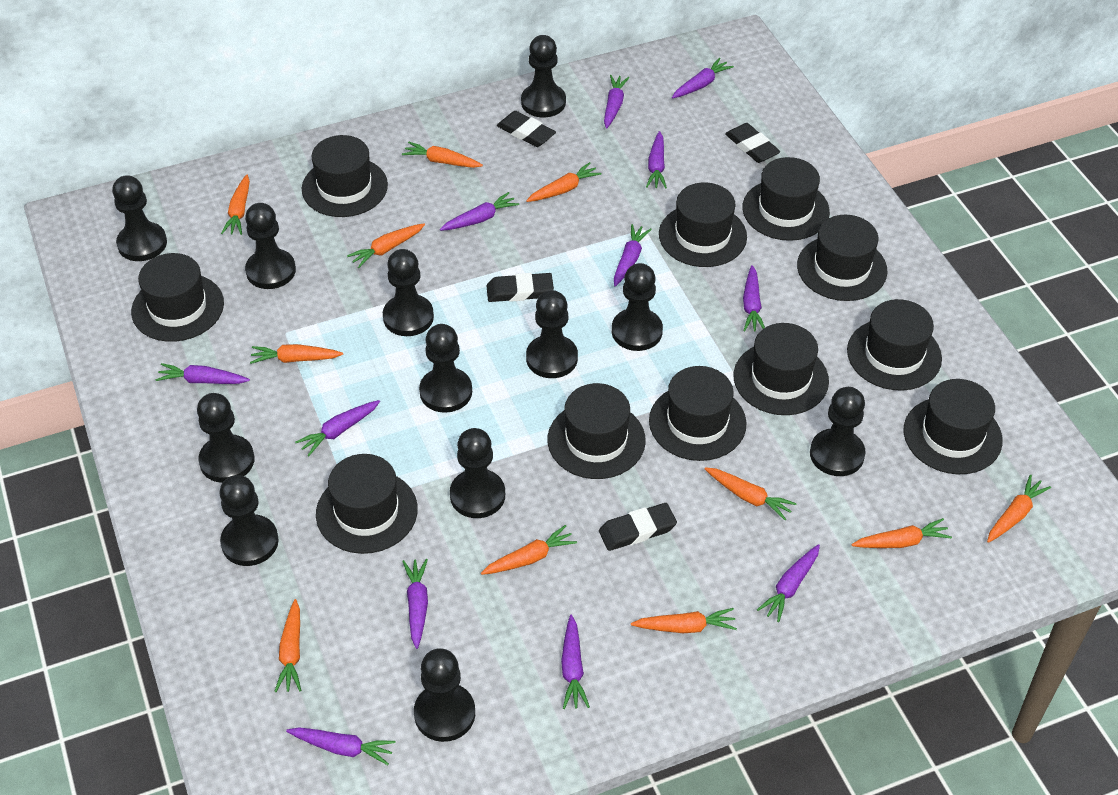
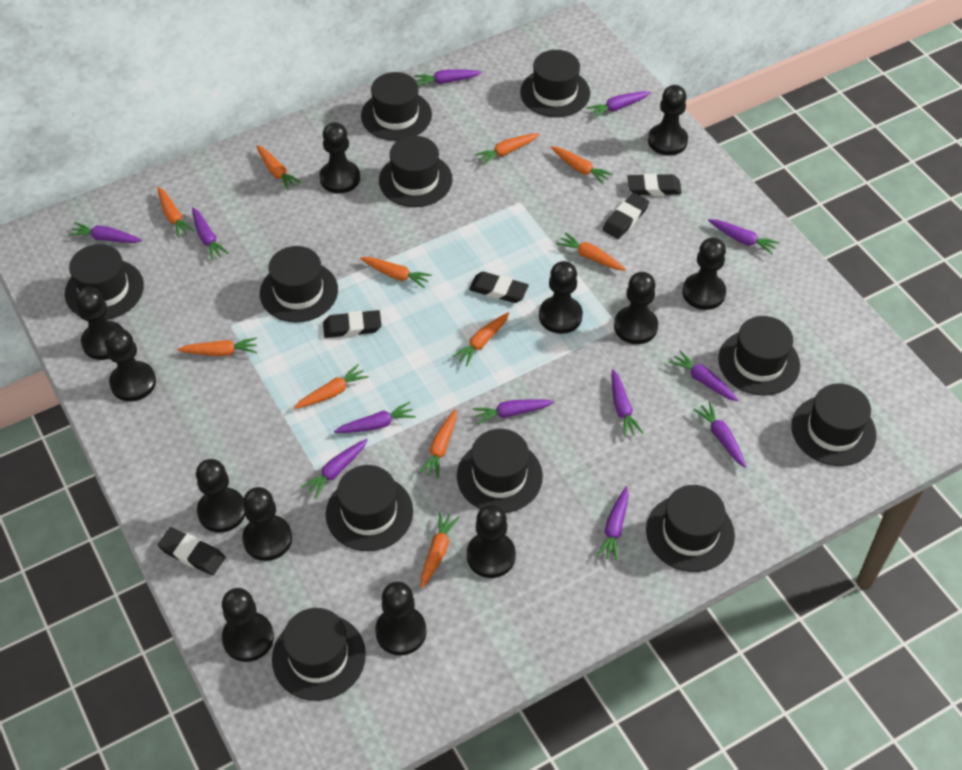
black eraser: [487,273,554,302] [497,111,556,147] [599,503,677,551] [725,123,780,163] = 4 -> [158,527,225,576] [323,310,382,338] [469,272,529,303] [603,193,649,239] [627,173,682,196] = 5

